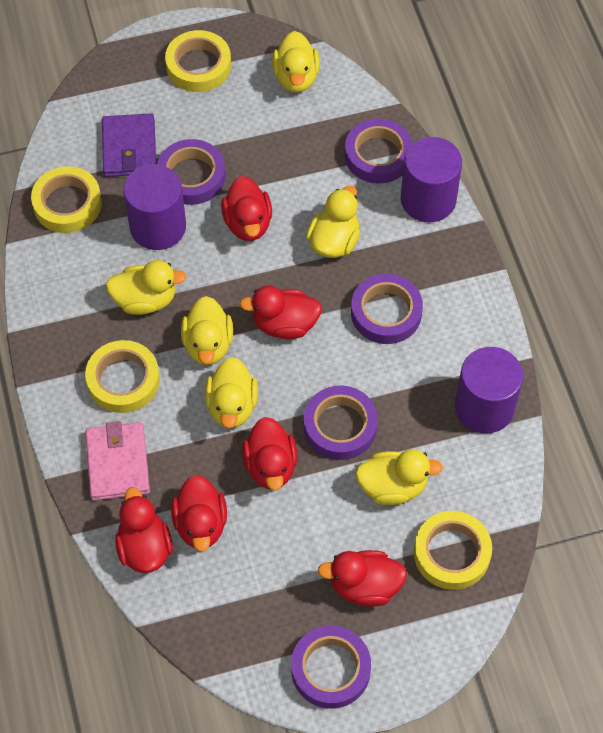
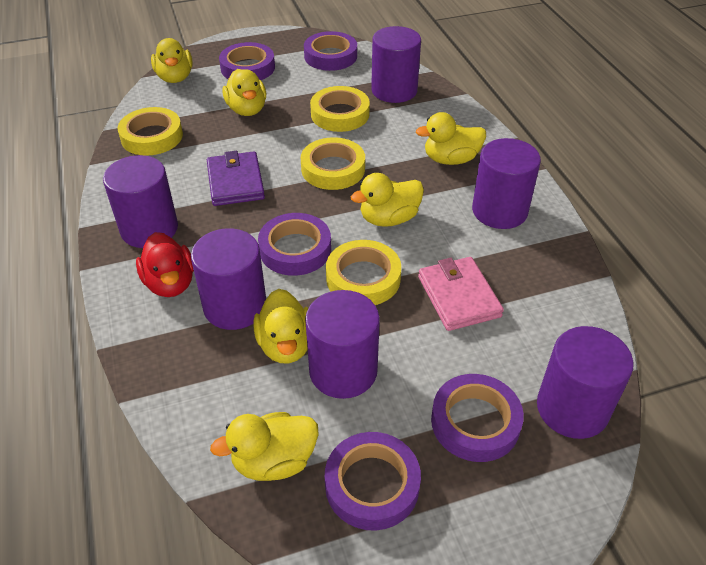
purple cylinder: [123,164,186,250] [401,137,462,222] [455,347,523,434] = 3 -> [103,155,178,248] [191,228,266,330] [305,290,380,399] [371,26,421,103] [472,138,541,229] [537,326,634,439] = 6
red duck: [115,487,173,573] [171,475,227,552] [221,176,272,241] [240,286,322,339] [242,417,297,491] [318,550,407,607] = 6 -> [136,232,194,297] = 1

